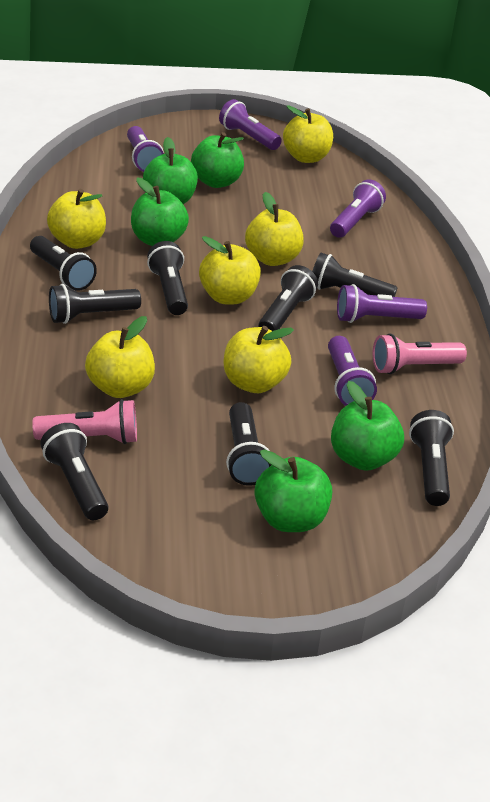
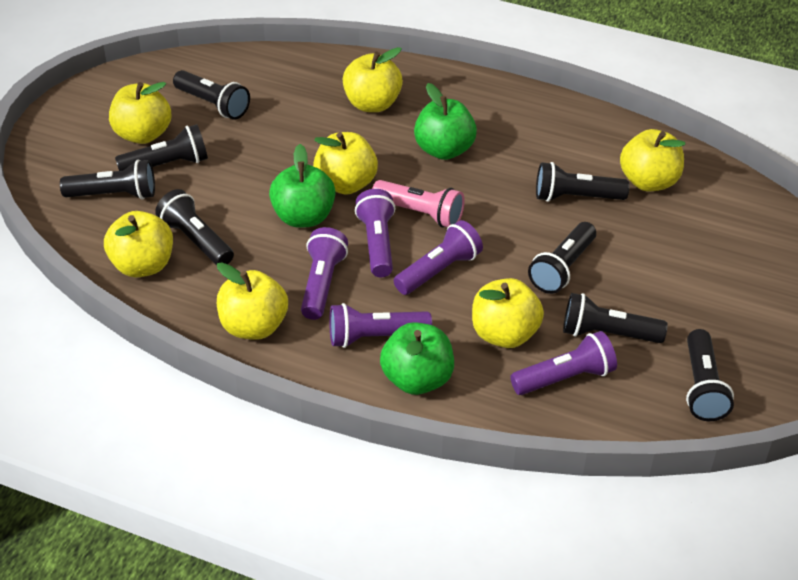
green apple: [131,178,189,246] [143,137,198,204] [191,132,244,188] [255,449,332,532] [331,381,404,471] = 5 -> [269,144,336,228] [380,322,454,395] [414,83,477,160] = 3
pink flashlight: [32,399,137,444] [373,333,467,374] = 2 -> [372,180,465,228] = 1
yellow apple: [47,189,106,249] [85,316,155,398] [199,236,261,304] [224,326,294,393] [245,192,304,266] [283,105,333,163] = 6 -> [104,211,173,277] [109,82,172,144] [217,262,288,340] [313,132,378,195] [343,47,403,112] [472,278,544,348] [620,129,685,191] = 7

